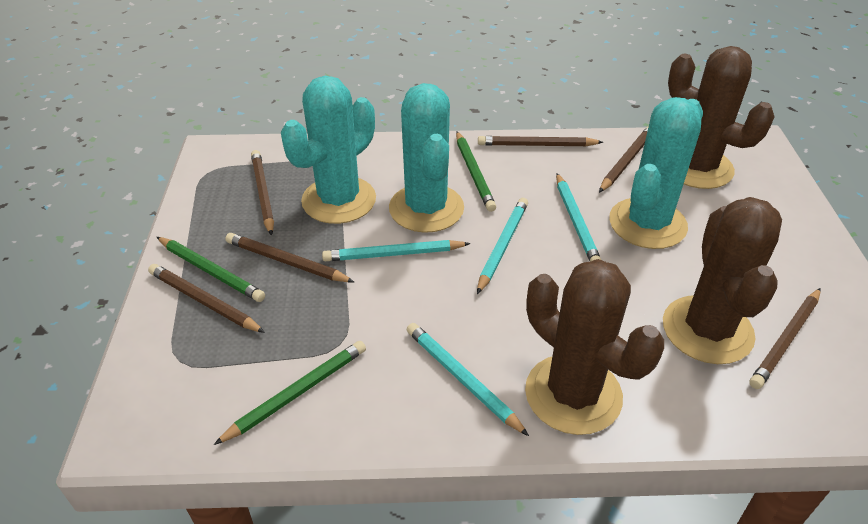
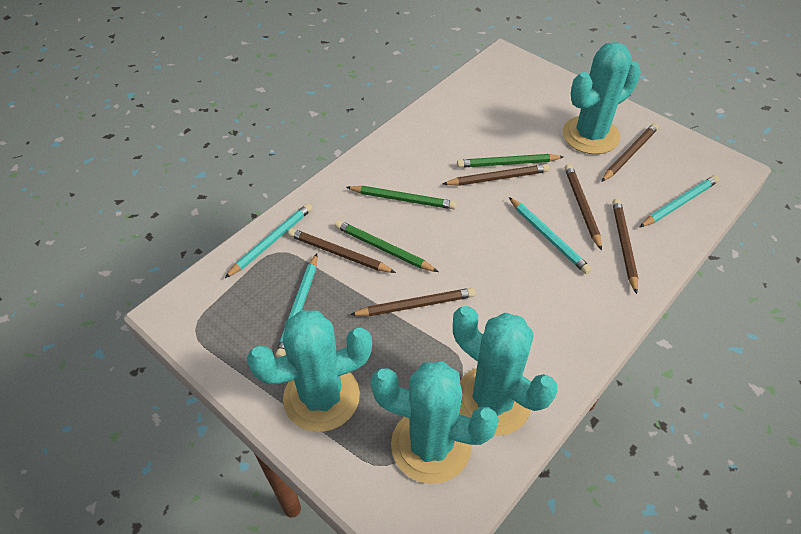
brown cactus: [525,259,664,435] [663,197,782,364] [668,46,774,189] = 3 -> none = 0
turquoise cactus: [281,76,376,224] [389,83,464,233] [609,97,703,249] = 3 -> [247,310,372,432] [370,361,499,484] [453,306,557,436] [563,42,641,154] = 4

